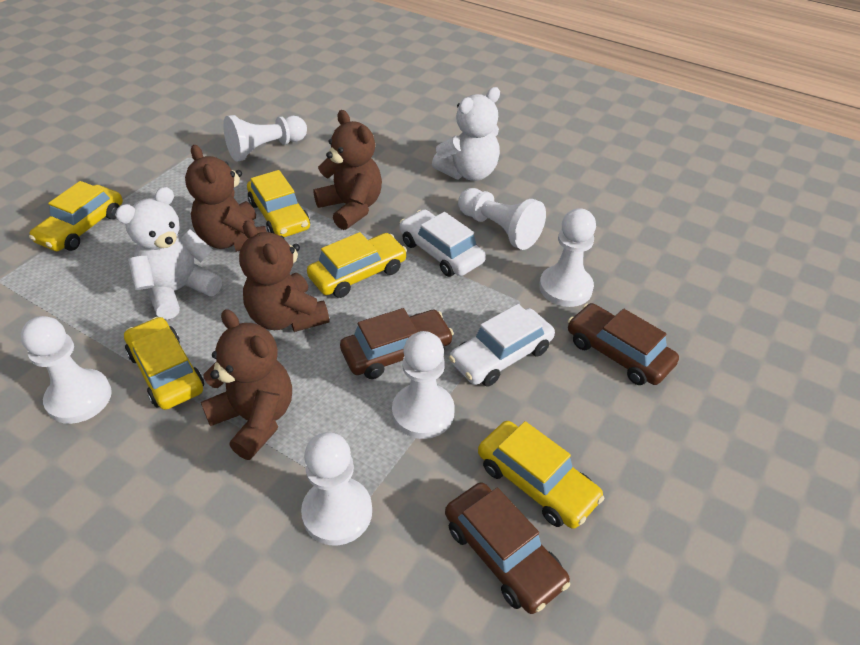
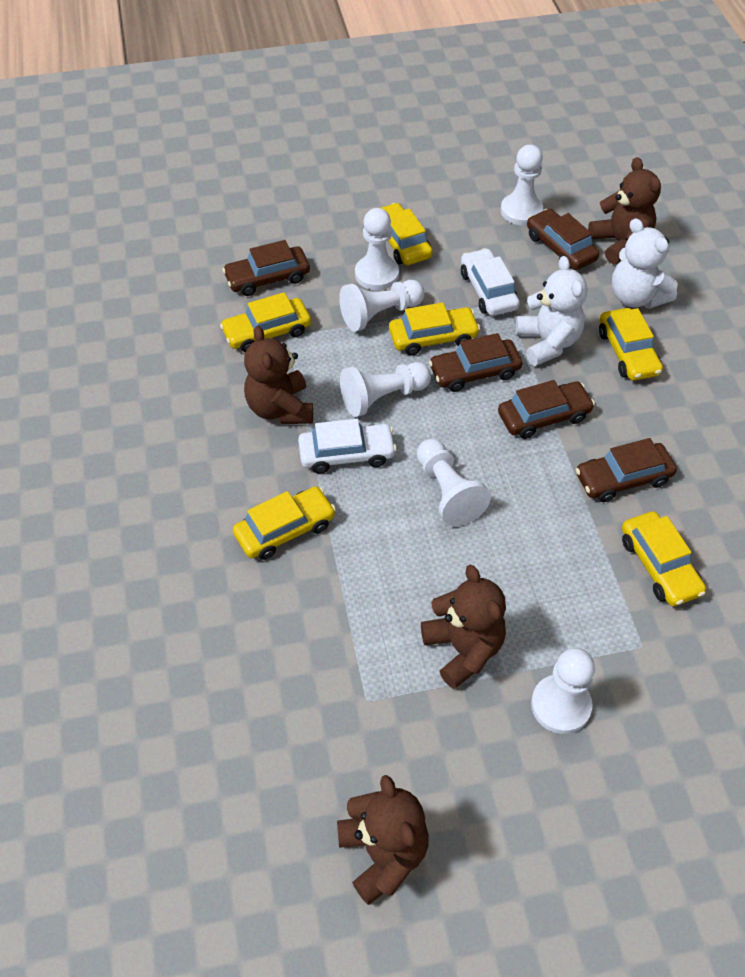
brown car: [340,308,454,379] [445,482,570,614] [568,303,679,385] = 3 -> [222,240,310,296] [429,333,522,392] [498,380,595,439] [527,209,599,270] [576,438,677,502] = 5
yellow car: [29,181,123,251] [124,317,204,410] [247,170,310,237] [307,232,407,298] [478,421,604,529] = 5 -> [220,292,311,352] [233,486,336,560] [381,203,433,265] [389,303,480,356] [599,308,663,381] [622,511,706,606] = 6

